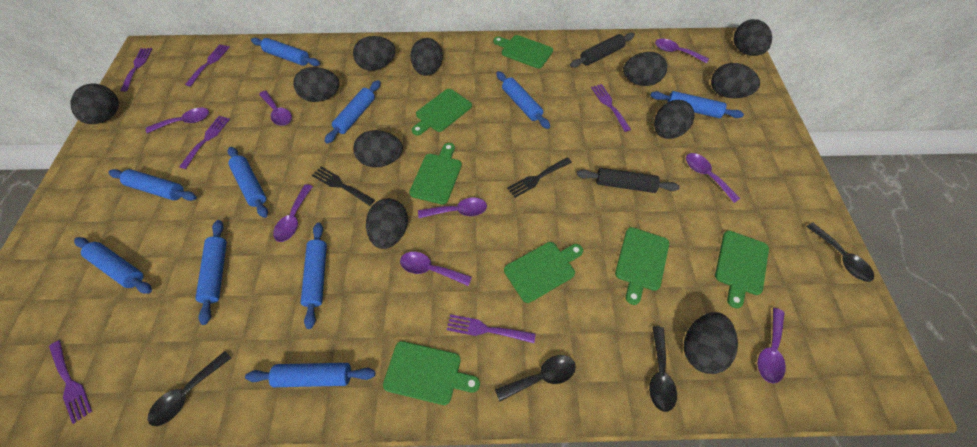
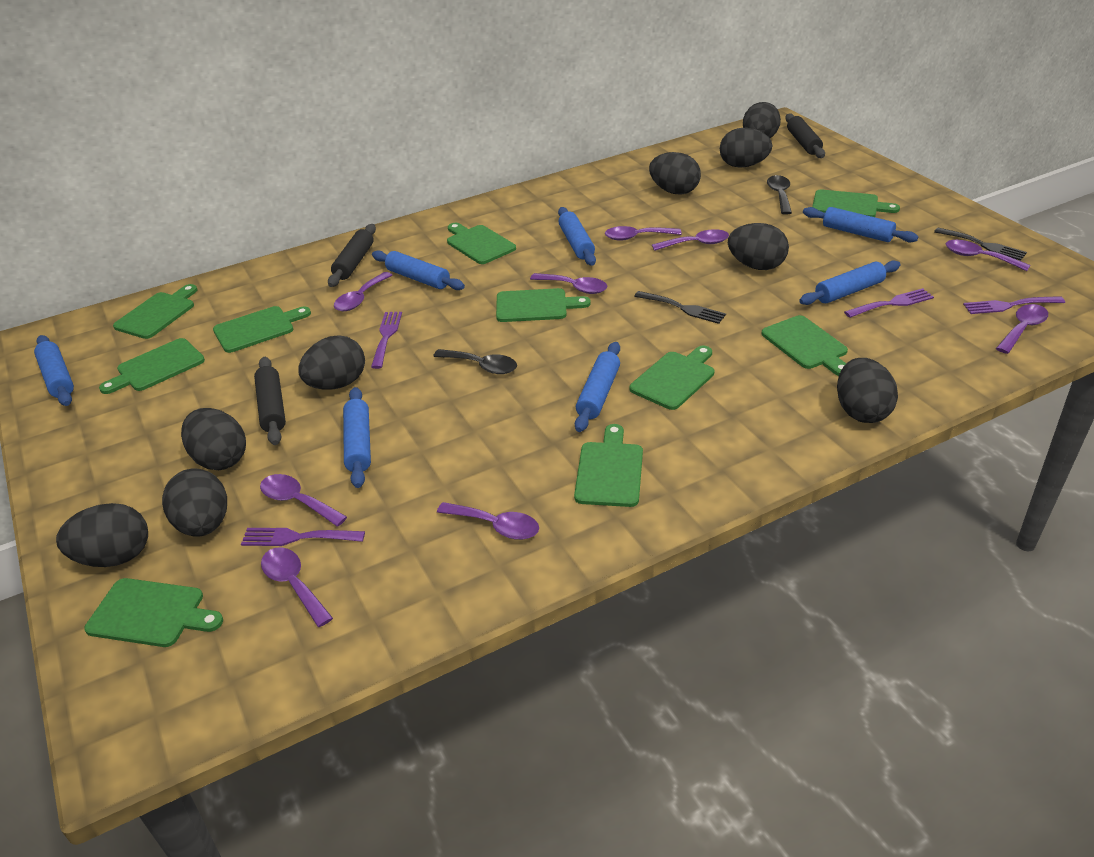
black egg: [71,83,119,124] [293,67,340,102] [353,36,396,71] [353,130,403,167] [366,198,408,249] [411,38,443,76] [623,52,667,86] [654,100,695,139] [684,312,738,374] [711,63,760,98] [734,19,772,56] = 11 -> [56,503,148,567] [162,468,227,537] [181,408,246,470] [299,336,365,390] [649,152,701,194] [720,128,772,168] [728,223,789,270] [743,102,781,138] [837,358,898,423] = 9
black rolling pin: [570,32,635,68] [577,168,680,193] = 2 -> [254,357,286,445] [328,224,376,287] [785,113,825,158] = 3
black spoon: [148,351,231,426] [495,355,576,402] [649,326,677,412] [806,222,874,282] = 4 -> [433,349,517,374] [767,175,792,215] = 2
blue rolling pin: [74,237,152,294] [108,169,197,201] [195,220,227,325] [228,147,268,218] [245,363,376,387] [251,38,320,66] [301,223,327,329] [325,80,381,144] [496,71,550,129] [650,91,744,118] = 10 -> [34,335,74,406] [343,387,371,488] [372,250,465,290] [558,207,596,266] [575,342,620,432] [799,260,901,305] [803,207,918,242] = 7
green cutting board: [383,341,480,405] [409,143,462,205] [412,89,472,136] [493,35,553,68] [504,242,583,303] [615,227,669,305] [715,231,769,308] = 7 -> [84,578,223,647] [99,338,205,394] [113,284,198,339] [213,306,311,353] [447,223,516,264] [496,288,591,322] [574,424,643,507] [630,346,715,410] [761,315,848,376] [812,189,900,217] = 10
purple fork: [49,340,92,424] [120,48,152,91] [179,116,230,169] [185,44,230,87] [446,314,536,343] [591,84,631,132] = 6 -> [241,528,365,546] [371,312,402,369] [844,288,934,318] [963,296,1065,314] = 4
purple spoon: [146,108,209,133] [259,90,292,126] [273,184,313,242] [400,252,472,286] [418,198,487,218] [655,38,709,63] [686,153,741,203] [758,308,786,383] = 8 -> [260,474,347,527] [261,547,333,627] [334,272,392,311] [437,502,539,540] [530,273,607,294] [605,226,682,241] [652,229,729,251] [945,240,1030,271] [996,304,1048,354] = 9

